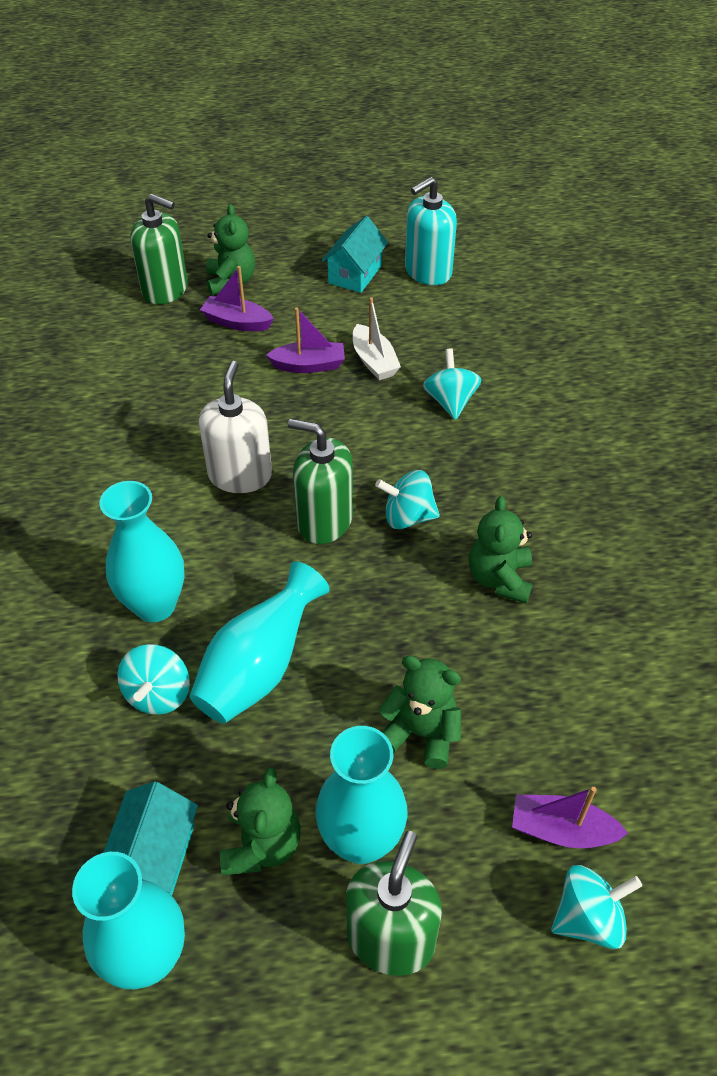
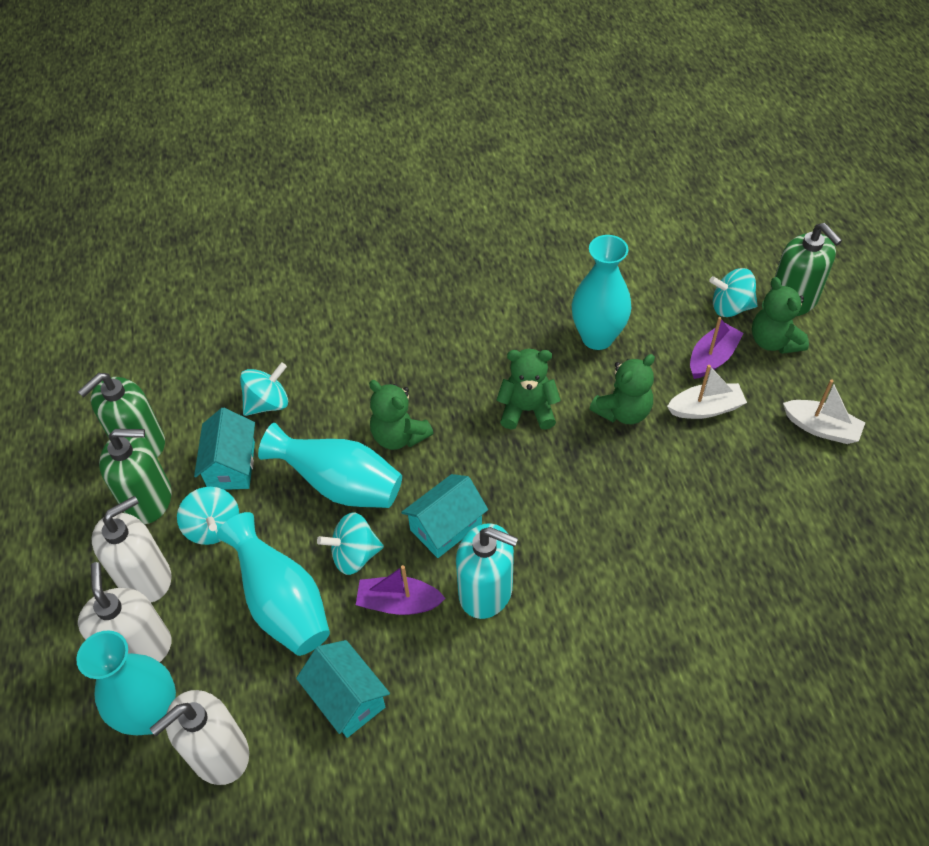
purple boat: [200,266,274,331] [266,307,345,373] [512,787,628,848] = 3 -> [356,565,446,615] [690,317,744,379] = 2
turquoise house: [103,781,198,896] [321,216,388,293] = 2 -> [194,408,255,490] [296,640,390,738] [401,474,488,558] = 3
white boat: [353,297,401,380] = 1 -> [667,365,747,419] [783,379,865,444] = 2
white soap dispenser: [199,361,272,493] = 1 -> [78,562,172,662] [92,496,172,603] [150,690,249,785] = 3

